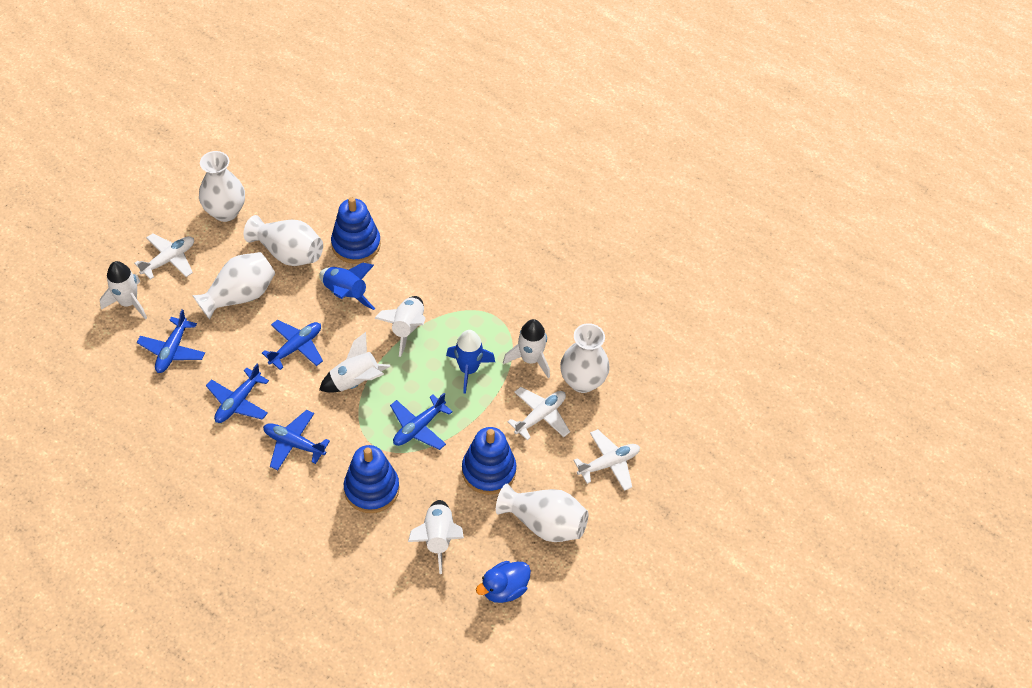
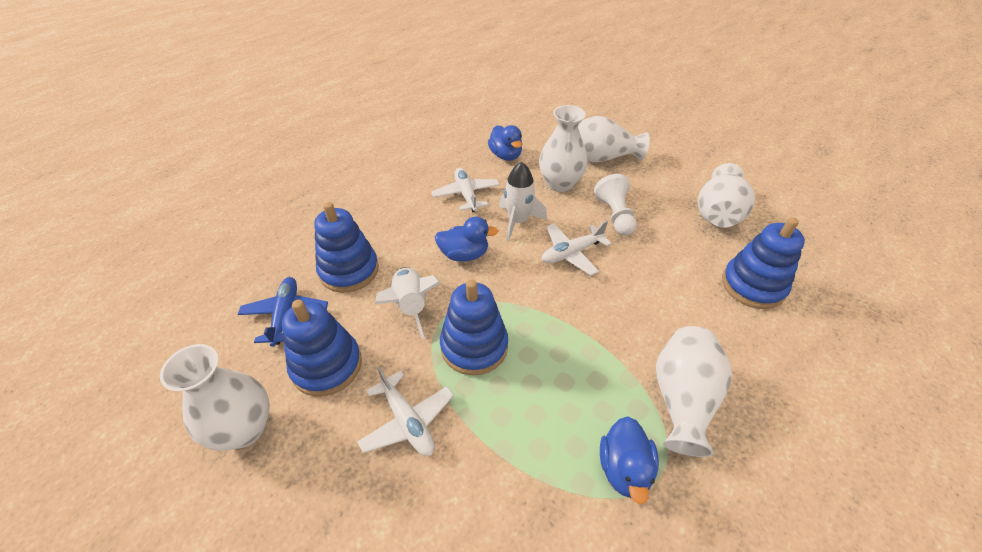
blue duck: [476,561,531,603] = 1 -> [435,217,498,262] [488,125,522,161] [600,416,659,504] = 3
blue plane: [137,309,205,373] [206,364,269,423] [262,320,323,370] [263,410,330,470] [390,393,453,450] = 5 -> [238,277,328,347] = 1
blue rocket: [319,263,375,310] [446,330,495,394] = 2 -> none = 0
blue stacking toy: [331,197,381,264] [344,445,399,513] [462,427,516,495] = 3 -> [282,300,362,397] [314,202,379,293] [440,279,508,375] [722,217,805,309] = 4
white pawn: none = 0 -> [594,174,637,236] = 1
white rocket: [100,261,147,320] [319,332,391,393] [374,296,426,357] [408,500,464,574] [503,319,550,378] = 5 -> [375,267,441,339] [499,162,547,241] = 2

